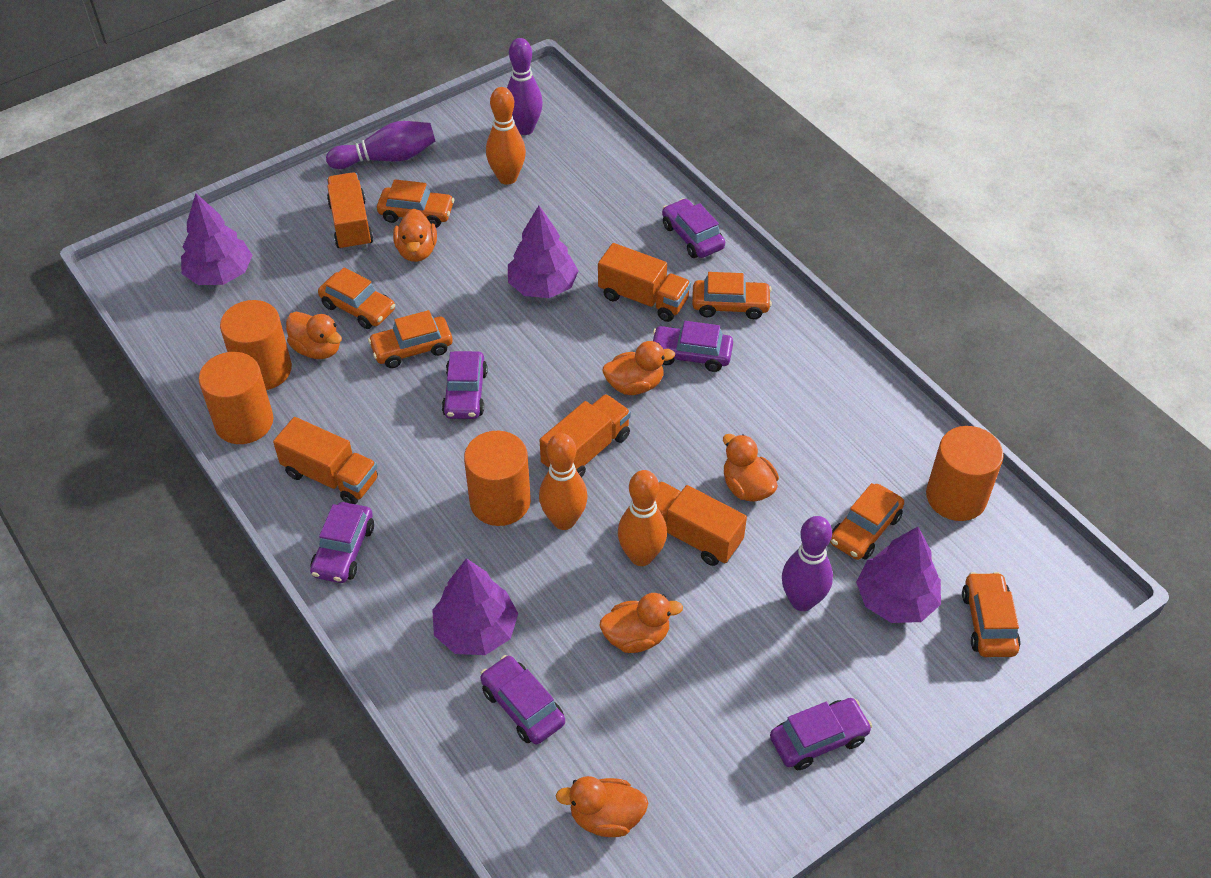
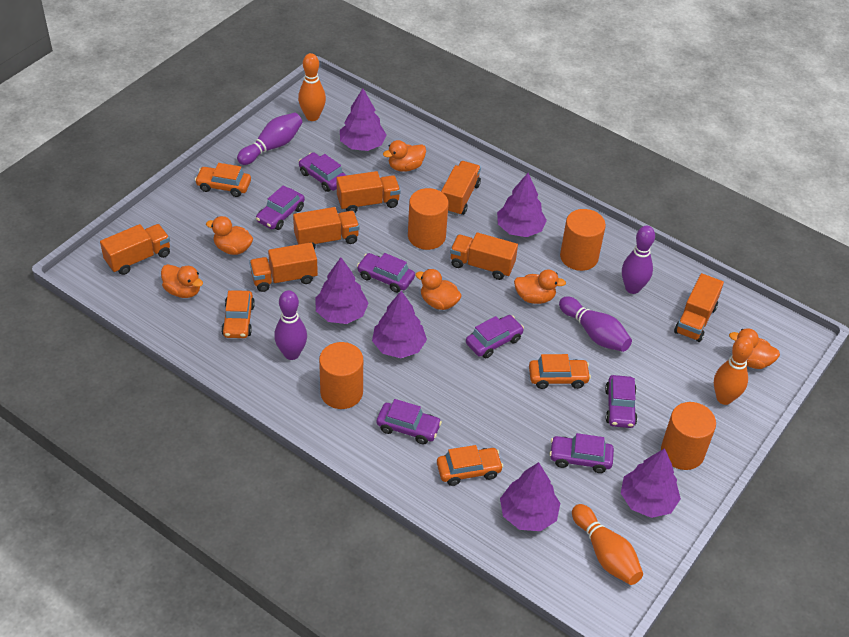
orange car: [318,268,395,329] [368,310,453,368] [377,179,454,228] [692,272,772,319] [830,483,904,560] [962,572,1020,657] = 6 -> [195,163,251,197] [221,290,255,338] [437,445,503,486] [529,354,591,389] = 4
orange truck: [273,417,378,504] [327,172,373,251] [540,394,631,478] [598,243,691,322] [655,481,747,566] = 5 -> [100,224,170,275] [249,242,318,292] [293,207,359,249] [337,171,401,213] [441,161,481,216] [450,232,518,280] [674,273,724,342] = 7
purple bowling pin: [326,121,435,169] [507,38,543,135] [782,516,833,611] = 3 -> [237,113,302,165] [274,290,307,360] [559,296,632,352] [622,225,655,294] = 4
purple car: [310,502,374,583] [442,351,488,419] [480,655,565,744] [653,321,733,372] [662,198,725,258] [770,698,872,770] = 6 -> [256,186,305,230] [299,152,347,192] [357,253,415,293] [377,399,442,444] [466,315,524,358] [549,433,614,473] [605,375,637,428] = 7
purple tree: [181,193,252,285] [432,558,518,655] [508,206,578,298] [856,527,941,623] = 4 -> [316,257,369,324] [340,88,387,151] [372,291,427,358] [497,173,547,237] [500,462,560,531] [621,448,681,518] = 6

